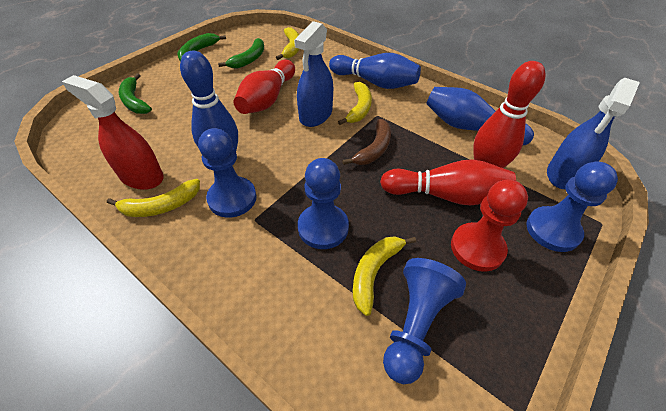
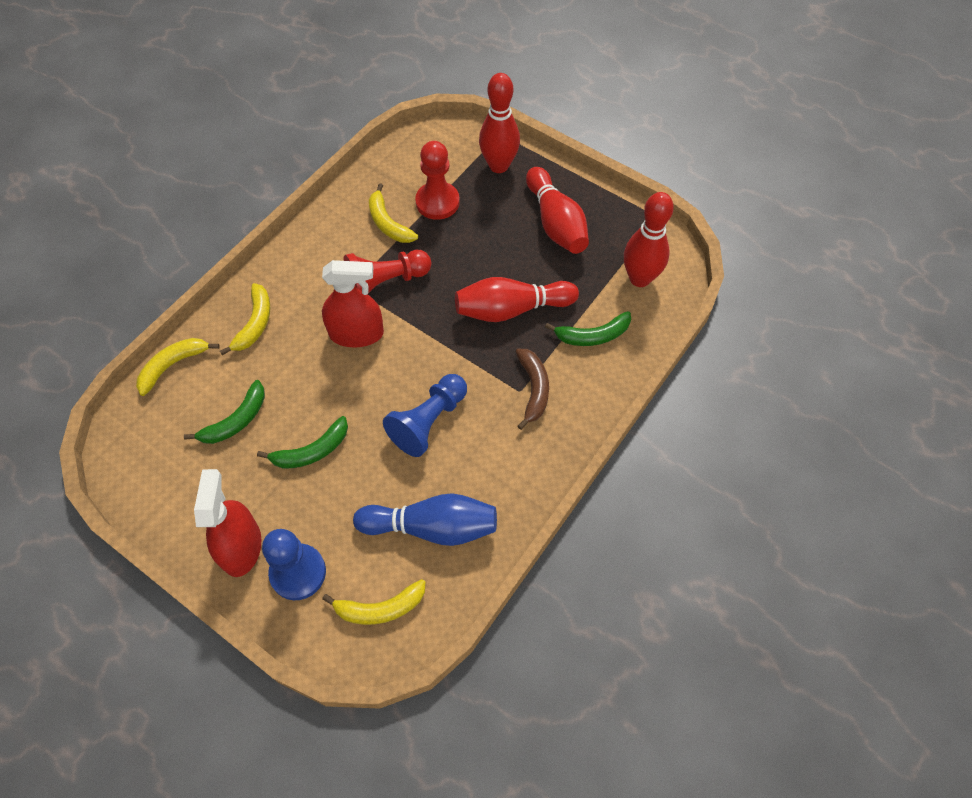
blue bowling pin: [180,51,238,151] [329,53,421,89] [426,87,534,145] = 3 -> [353,493,497,546] = 1
blue pawn: [198,128,256,218] [298,158,349,249] [383,258,466,384] [526,161,618,252] = 4 -> [262,529,326,600] [383,374,467,457] = 2
blue spray bottle: [294,21,333,127] [547,78,640,189] = 2 -> none = 0
red bowling pin: [234,60,295,114] [380,159,516,205] [473,61,546,168] = 3 -> [455,277,579,322] [479,73,520,173] [526,167,589,254] [624,192,674,287] = 4
red pawn: [451,179,528,272] = 1 -> [343,250,431,293] [415,141,460,220] = 2
red spray bottle: [62,75,164,190] = 1 -> [194,469,261,577] [322,260,384,347] = 2

